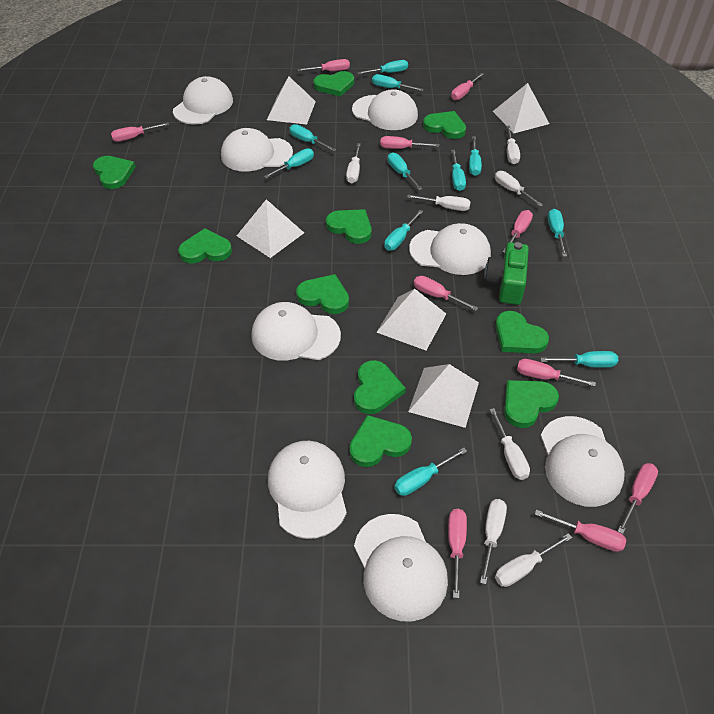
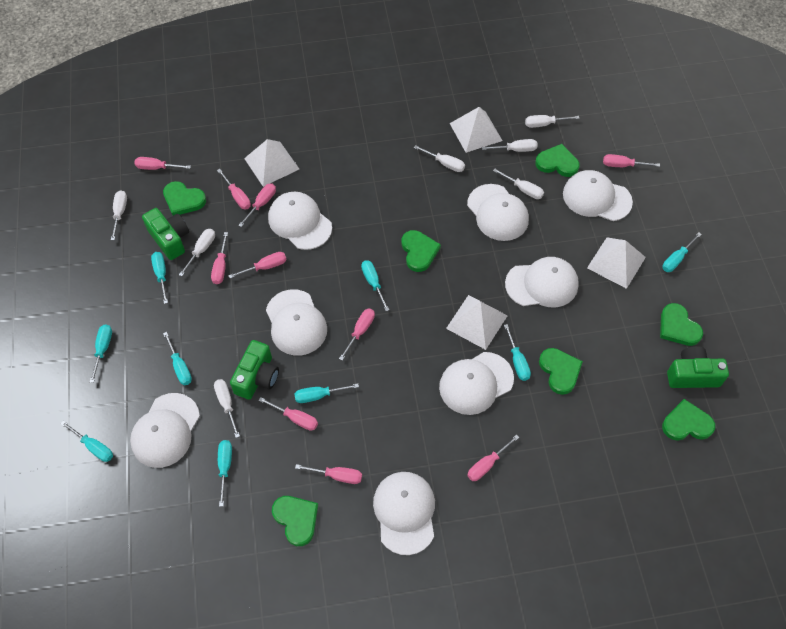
green camera: [484,242,529,305] = 1 -> [142,208,189,260] [230,340,279,400] [667,346,729,388] = 3
green heart: [93,156,136,189] [178,228,232,264] [296,274,349,314] [313,71,354,97] [326,209,372,244] [349,415,412,467] [354,360,406,414] [423,111,466,139] [495,311,549,354] [504,380,559,428] = 10 -> [163,181,206,216] [272,496,318,546] [402,230,441,272] [535,144,580,177] [539,348,583,395] [660,303,703,346] [662,399,715,441] = 7
turquoise screwdriver: [264,148,314,179] [289,124,336,151] [357,60,408,75] [372,74,424,91] [384,210,423,251] [388,153,423,191] [394,448,467,496] [451,150,466,191] [469,136,482,176] [540,351,618,368] [548,209,567,257] = 11 -> [61,421,113,462] [90,324,112,383] [151,252,168,304] [163,332,192,385] [218,440,232,507] [294,383,359,403] [361,260,389,311] [504,324,531,381] [662,232,702,272] = 9
white pyramid: [237,199,304,258] [267,76,316,125] [377,289,446,350] [408,364,479,428] [493,83,549,134] = 5 -> [244,139,299,187] [446,295,508,350] [450,107,503,153] [587,238,646,289] = 4

